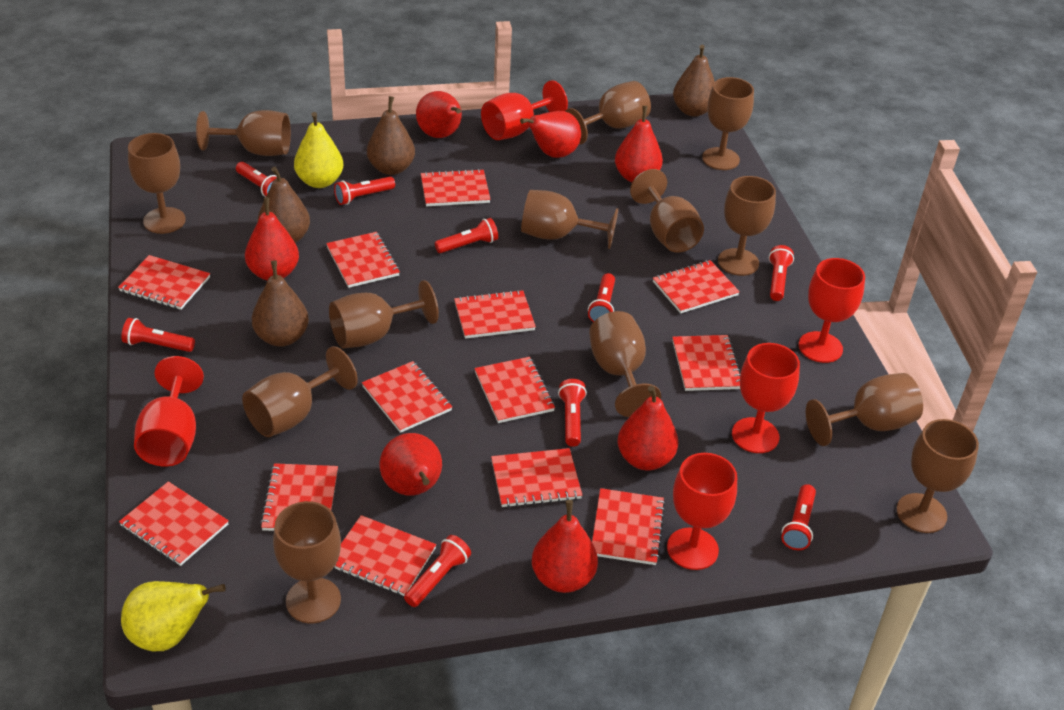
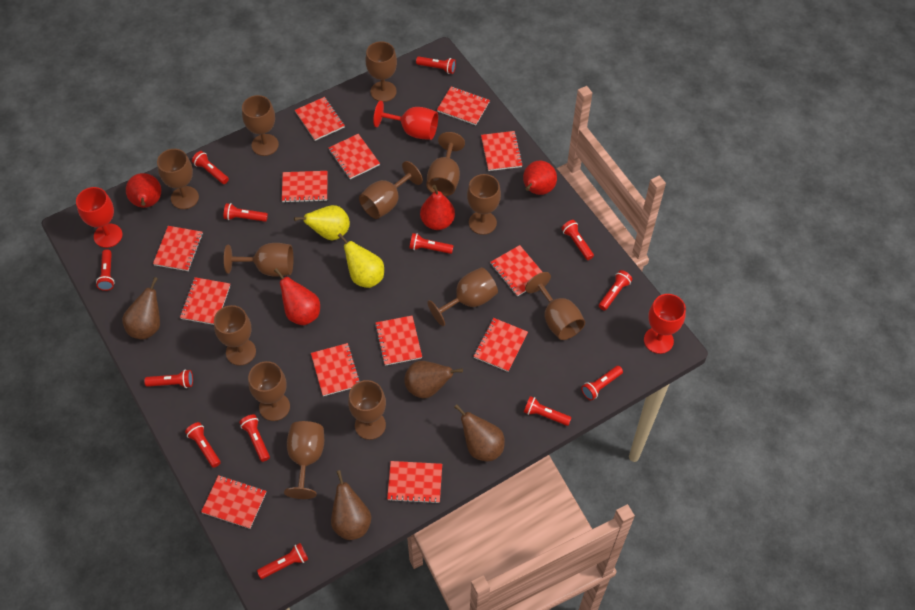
red flashlight: [121,318,195,352] [236,162,277,197] [334,177,395,205] [404,535,471,607] [435,218,498,253] [558,379,587,447] [588,273,615,322] [769,245,794,301] [781,484,816,550] = 9 -> [96,249,115,291] [144,370,193,388] [185,422,221,468] [192,151,229,184] [224,203,268,222] [239,415,270,462] [257,543,308,579] [409,233,453,254] [416,56,456,74] [524,396,571,426] [561,220,594,260] [581,366,623,400] [599,270,633,310] = 13
red goblet: [134,356,204,466] [481,80,568,140] [667,453,737,570] [732,343,800,453] [799,258,865,363] = 5 -> [76,187,122,248] [373,101,438,140] [644,294,686,354] = 3
red pear: [245,197,299,280] [379,433,442,496] [416,91,462,138] [520,111,581,158] [532,500,598,593] [615,106,663,182] [618,386,678,470] = 7 -> [126,173,161,208] [274,268,320,325] [420,185,455,230] [523,160,557,195] = 4

